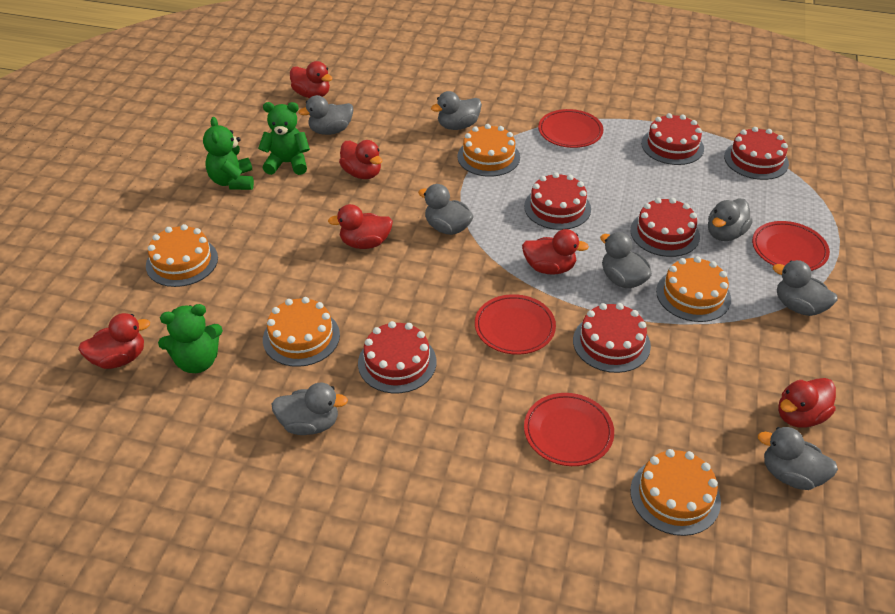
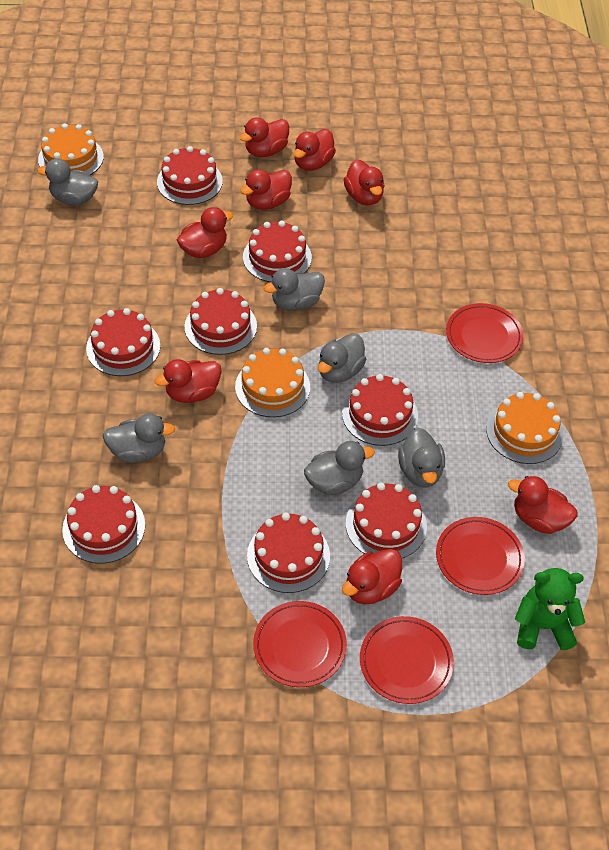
green teddy bear: [158,304,223,373] [203,117,254,190] [258,102,310,175] = 3 -> [515,568,585,650] = 1
grey duck: [272,382,348,435] [298,95,353,135] [418,184,474,235] [431,91,482,130] [600,232,652,288] [708,198,753,241] [758,427,838,490] [773,260,838,316] = 8 -> [37,158,98,205] [103,413,175,463] [264,268,325,311] [304,441,375,495] [318,333,367,383] [398,428,445,488] = 6
orange cake: [146,224,218,287] [263,297,340,367] [457,124,520,177] [630,449,721,536] [656,256,731,322] = 5 -> [38,123,104,175] [235,348,310,417] [486,392,563,464] = 3
red cake: [358,321,436,393] [524,172,591,230] [573,303,651,373] [630,198,700,257] [641,113,704,165] [724,127,789,180] = 6 -> [62,485,145,563] [86,308,160,376] [157,146,223,205] [185,288,257,355] [243,221,312,282] [247,512,330,593] [342,374,418,446] [346,483,427,558] = 8
red duck: [78,313,150,369] [290,61,333,98] [328,204,393,249] [339,140,382,179] [522,229,589,275] [778,378,836,428] = 6 -> [155,359,222,403] [177,207,233,258] [239,117,289,157] [240,170,292,210] [293,129,336,171] [342,549,402,604] [344,159,384,206] [508,476,577,534] = 8

